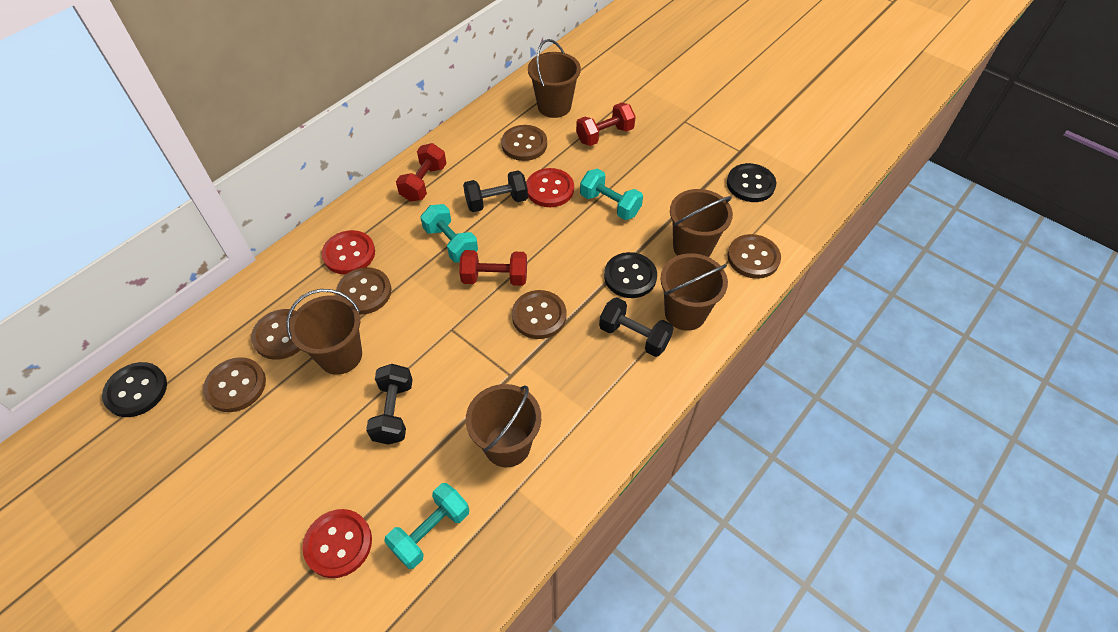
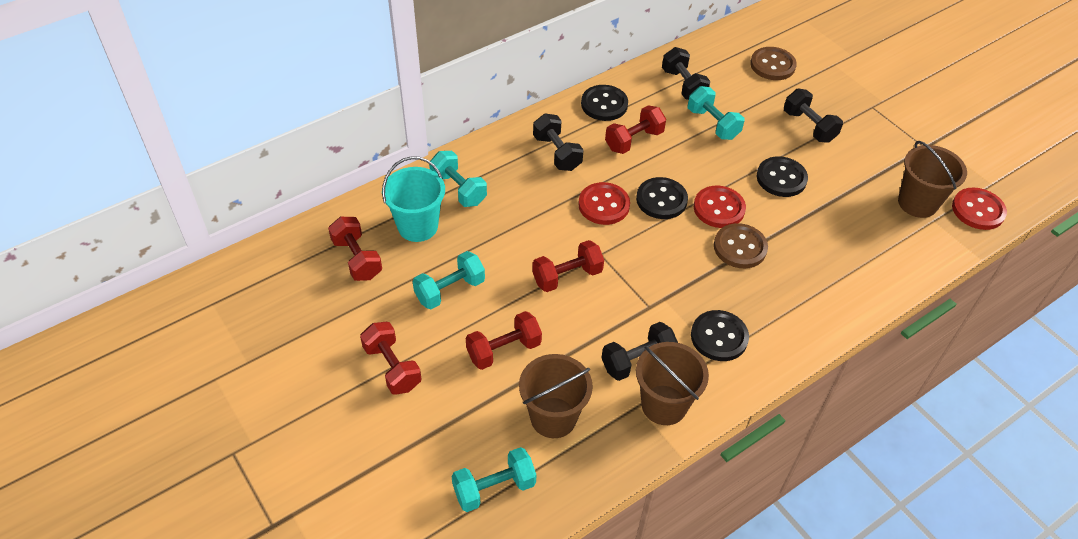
black button: [102,362,167,417] [604,252,657,298] [727,163,776,202] = 3 -> [581,85,628,121] [636,177,688,219] [691,310,749,361] [757,156,808,197] = 4
black dumbbell: [366,364,413,445] [463,171,528,212] [599,297,674,357] = 3 -> [533,113,583,171] [602,322,678,381] [662,47,710,100] [784,89,843,143] = 4
brown bucket: [286,289,362,375] [466,384,541,467] [528,39,581,118] [660,253,728,331] [670,189,733,257] = 5 -> [519,354,593,438] [636,342,709,425] [898,141,967,218] = 3
brown button: [203,357,266,412] [251,309,300,360] [336,267,391,315] [501,125,547,161] [512,290,566,339] [727,234,781,279] = 6 -> [714,223,768,268] [750,47,797,80] = 2
red dumbbell: [396,143,447,202] [459,250,527,286] [576,103,636,146] = 3 -> [328,217,382,281] [360,322,422,395] [466,311,542,370] [532,240,604,292] [605,105,666,154] = 5
turquoise bucket: none = 0 -> [382,156,445,242] = 1
turquoise dumbbell: [384,483,469,569] [420,204,478,263] [580,169,643,220] = 3 -> [413,251,485,309] [429,151,487,207] [452,447,537,512] [688,86,745,140] = 4

